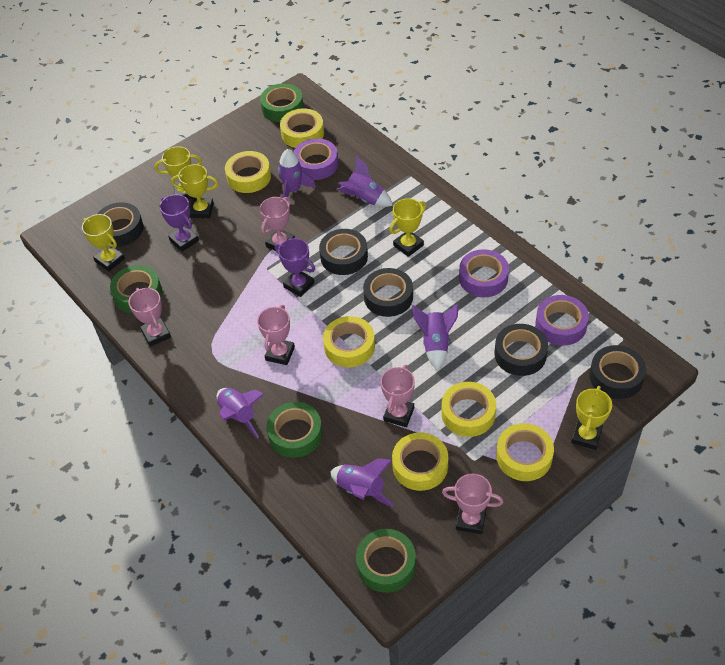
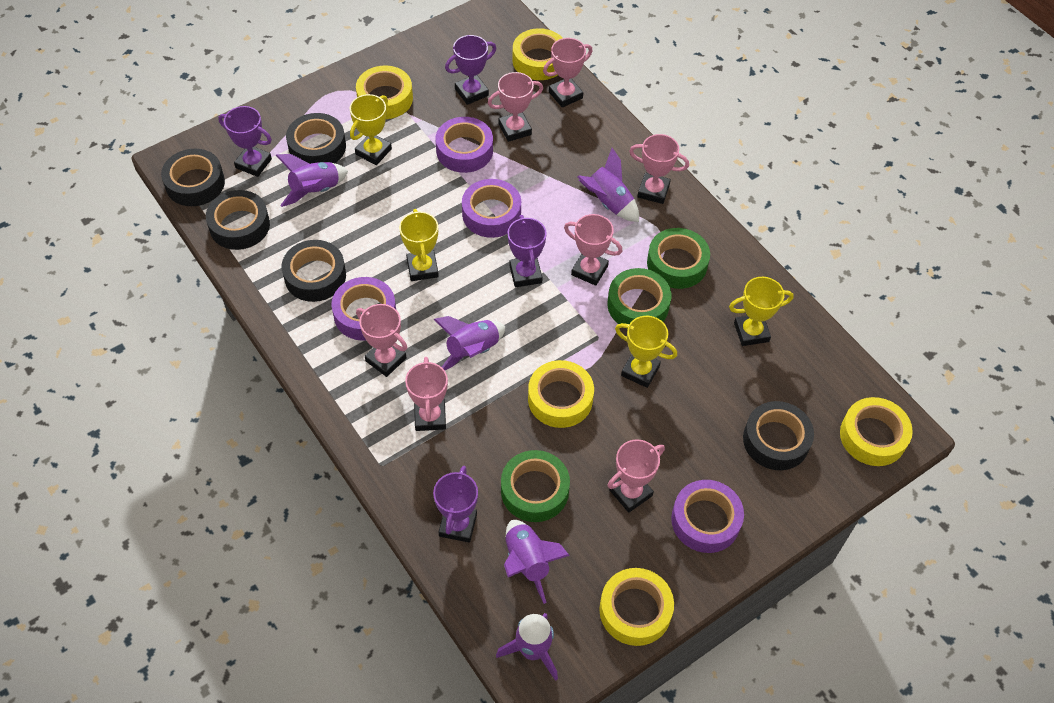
green tape: [110,265,162,313] [260,83,304,122] [267,402,323,458] [356,529,416,593] = 4 -> [501,450,570,522] [607,268,672,329] [647,228,710,289] = 3
pink trophy: [128,288,171,347] [257,305,295,365] [260,197,295,251] [381,365,415,427] [442,474,503,534] = 5 -> [356,304,407,377] [405,357,448,431] [488,72,543,142] [543,38,593,108] [564,214,623,286] [608,439,665,512] [629,134,689,204] = 7
purple tape: [294,138,338,180] [459,249,509,297] [535,295,589,346] = 3 -> [331,277,396,341] [435,117,493,173] [462,179,521,238] [671,480,744,553] = 4
purple trophy: [160,194,199,252] [275,238,315,297] = 2 -> [218,106,272,177] [433,466,478,543] [445,35,496,105] [507,215,547,287] = 4
yellow tape: [225,151,271,193] [280,108,324,148] [323,316,375,367] [392,433,448,491] [442,382,496,437] [496,423,554,481] = 6 -> [356,66,413,119] [512,28,562,80] [528,360,594,428] [599,568,674,646] [840,397,913,466] = 5
yellow trophy: [82,214,125,272] [155,146,202,199] [171,164,219,218] [389,198,426,257] [571,386,612,450] = 5 -> [350,94,392,165] [399,209,439,281] [615,316,677,388] [729,277,794,346] = 4

